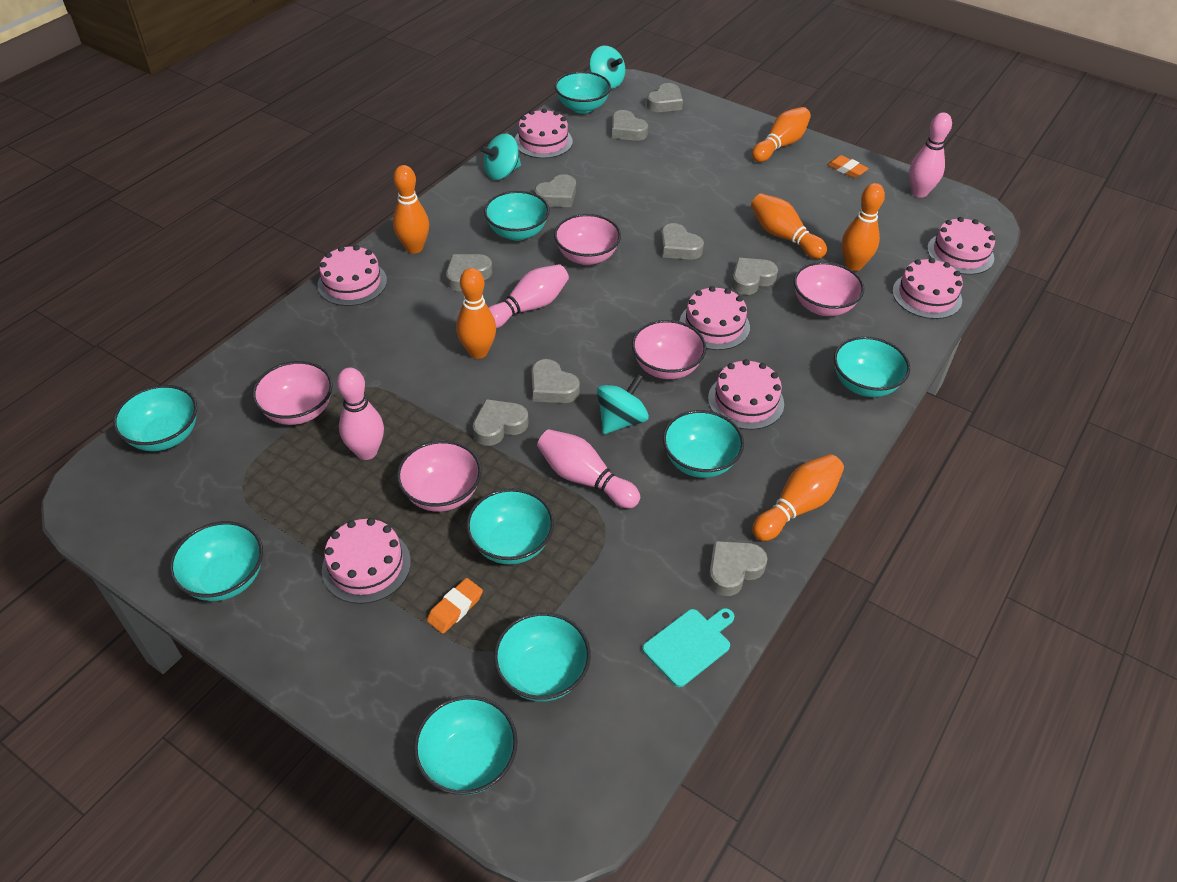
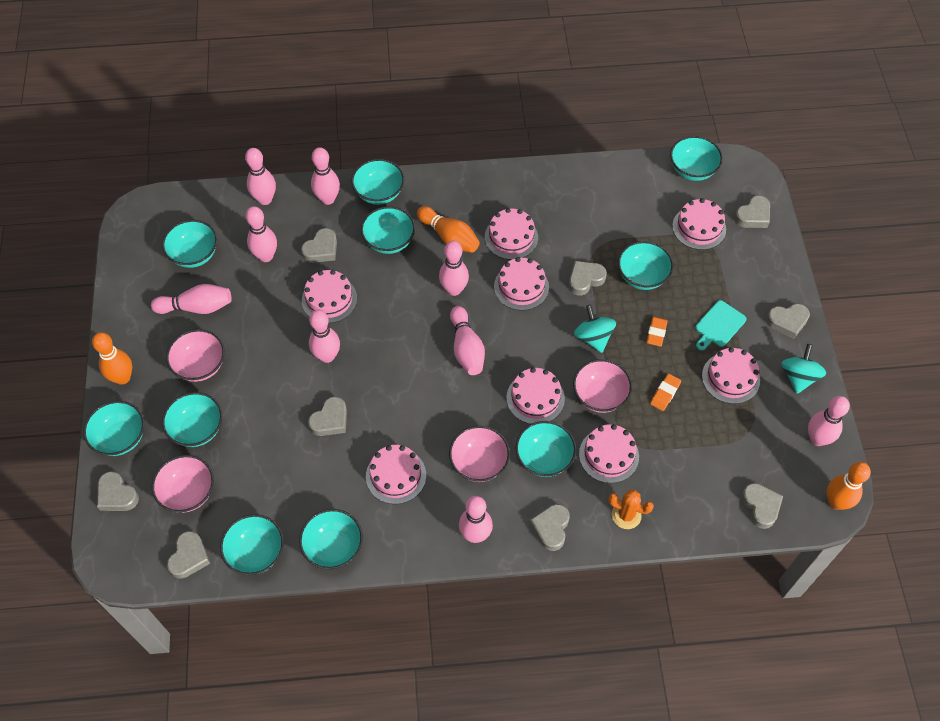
orange bowling pin: [393,165,429,254] [456,268,496,359] [751,193,827,259] [752,107,811,162] [752,454,844,541] [842,183,885,271] = 6 -> [92,332,132,385] [417,206,480,253] [827,462,871,510] = 3
orange cactus: none = 0 -> [608,490,654,529] = 1
pink bowl: [252,361,333,425] [397,440,482,512] [554,214,621,265] [632,320,706,379] [794,262,864,316] = 5 -> [152,455,214,513] [166,329,225,382] [449,426,510,482] [573,359,632,413] = 4
pink bowling pin: [337,368,384,460] [488,264,569,328] [537,429,640,508] [909,112,952,198] = 4 -> [151,284,232,314] [245,148,276,205] [246,206,277,262] [309,310,340,363] [311,147,340,205] [439,241,469,296] [450,306,485,375] [459,496,493,543] [808,396,850,446] = 9
pink cake: [317,245,387,306] [322,518,411,604] [515,108,573,158] [680,286,750,350] [708,359,784,430] [892,258,963,319] [927,217,995,275] = 7 -> [302,270,357,323] [366,445,426,504] [485,208,538,260] [494,257,549,311] [507,368,565,424] [579,424,639,483] [672,198,726,250] [702,347,760,404] = 8
turquoise bowl: [113,385,197,451] [169,521,263,601] [414,696,518,795] [466,488,554,565] [484,191,550,241] [494,612,591,702] [555,71,611,114] [663,410,744,478] [834,336,910,397] = 9 -> [83,401,144,456] [162,220,217,268] [162,392,222,447] [220,514,284,575] [299,509,363,569] [351,159,404,205] [361,206,415,254] [515,421,576,477] [618,241,673,290] [670,136,723,181] = 10
turquoise spinning top: [480,133,521,180] [589,46,625,89] [597,374,649,434] = 3 -> [574,305,616,353] [781,344,826,394] = 2

